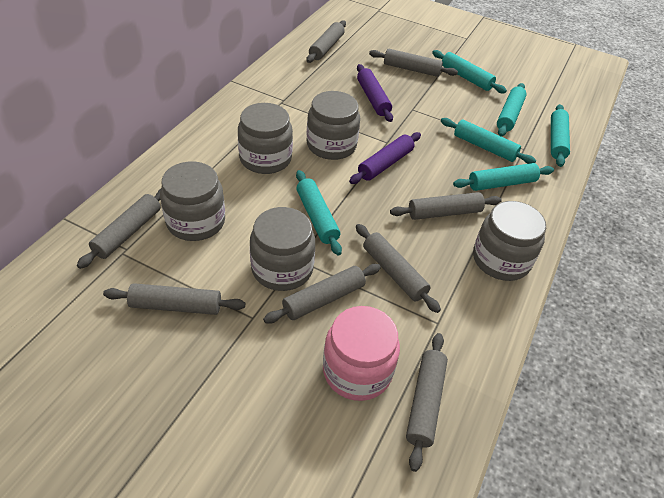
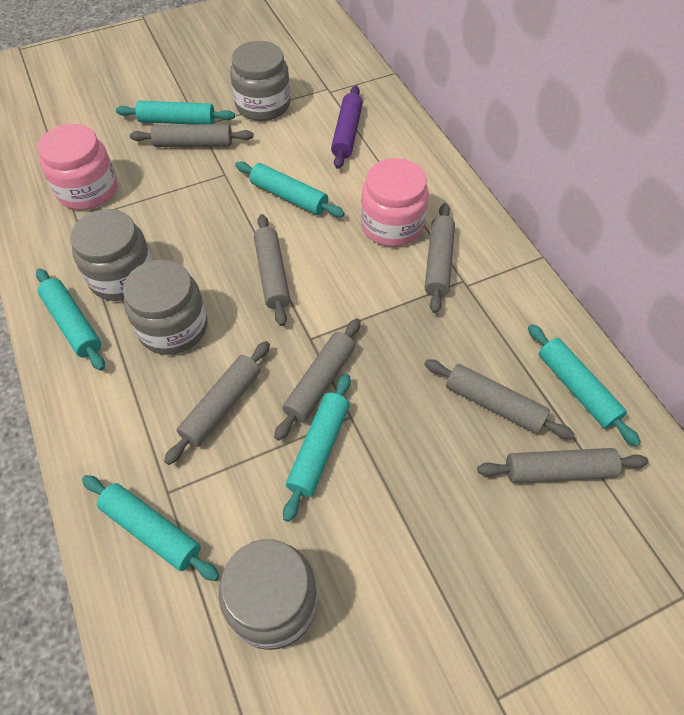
grey jar: [160,162,225,241] [238,103,293,174] [250,207,315,291] [306,91,360,160] [473,201,546,281] = 5 -> [70,209,153,301] [123,259,207,355] [219,539,318,650] [230,41,290,121] = 4
grey rolling pin: [77,189,161,269] [103,283,245,315] [263,264,381,324] [306,21,346,63] [356,224,441,313] [369,49,458,77] [390,192,502,220] [406,333,448,472] = 8 -> [130,124,254,147] [164,341,270,465] [254,214,290,326] [274,318,361,441] [424,359,575,439] [425,203,455,313] [477,448,648,483] = 7
pink jar: [323,306,400,401] = 1 -> [38,124,117,210] [361,158,429,247] = 2
purple rolling pin: [349,132,421,184] [357,64,393,122] = 2 -> [331,85,363,169] = 1

